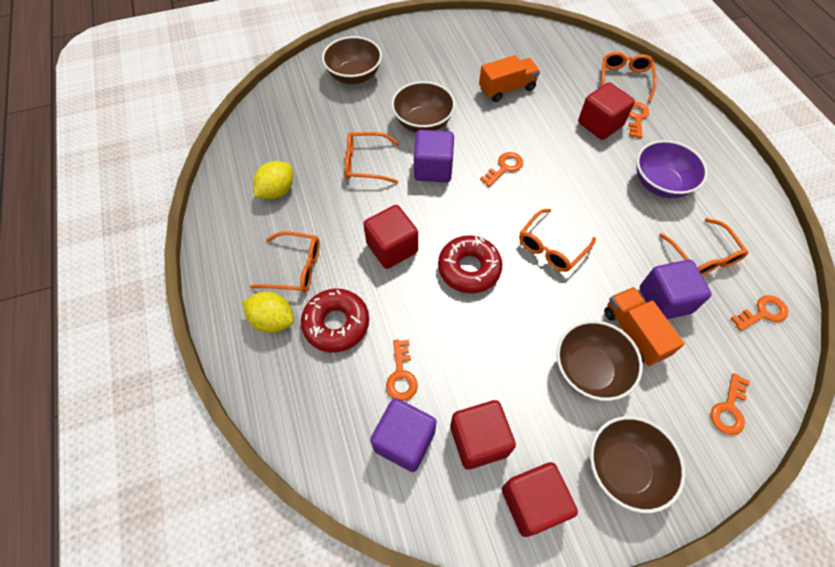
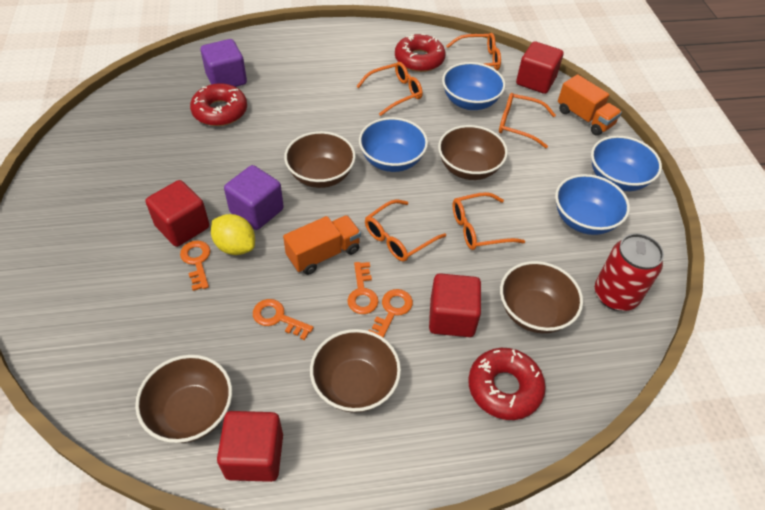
blue bowl: none = 0 -> [359,117,428,172] [442,62,505,110] [555,174,630,235] [591,136,662,191] = 4
brown bowl: [322,36,382,84] [391,81,455,133] [556,320,643,401] [590,416,685,513] = 4 -> [135,355,232,443] [284,131,356,188] [310,329,401,413] [438,125,508,180] [500,261,583,333] = 5
orange key: [386,339,418,401] [480,152,523,187] [629,102,649,138] [711,373,750,435] [731,295,788,331] = 5 -> [180,240,210,291] [253,299,314,340] [347,262,379,314] [369,289,413,338] = 4
purple bowl: [637,140,708,198] = 1 -> none = 0
purple cube: [370,398,437,472] [414,130,454,182] [640,260,712,319] = 3 -> [201,39,247,87] [224,165,284,230] = 2
red can: none = 0 -> [595,233,664,311] = 1
red donut: [301,289,369,353] [438,235,503,293] = 2 -> [190,83,247,126] [395,33,445,72] [468,348,546,420] = 3
yellow lemon: [242,292,294,333] [253,161,293,199] = 2 -> [211,214,255,255] = 1

